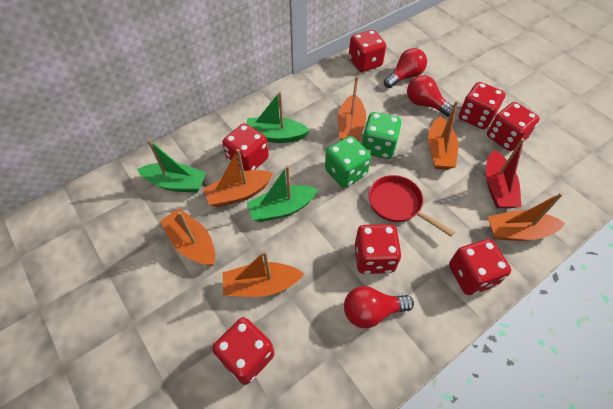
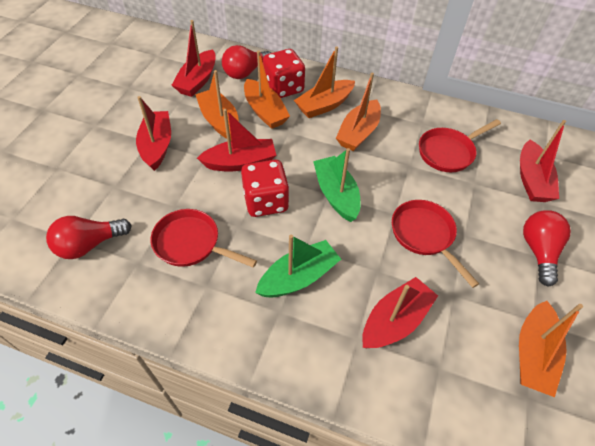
green boat: [137,139,206,193] [246,91,310,143] [247,165,318,222] = 3 -> [255,235,341,297] [313,148,360,222] = 2
green dice: [325,136,371,188] [362,112,402,159] = 2 -> none = 0
orange boat: [160,208,215,266] [203,149,273,207] [223,250,304,297] [337,76,366,141] [428,100,458,170] [488,193,565,241] = 6 -> [195,70,239,141] [244,51,290,129] [294,47,355,118] [336,72,381,151] [519,301,583,397] = 5
red boat: [486,138,525,208] = 1 -> [136,96,171,171] [171,20,216,97] [197,109,276,171] [362,277,438,348] [520,120,566,202] = 5
red dice: [212,317,274,385] [222,123,269,171] [349,30,386,72] [355,224,402,274] [449,239,511,295] [459,82,505,129] [487,102,540,151] = 7 -> [241,160,289,217] [263,49,305,98] = 2
red pan: [369,175,455,237] = 1 -> [151,209,257,268] [392,200,479,288] [419,119,501,172] = 3

